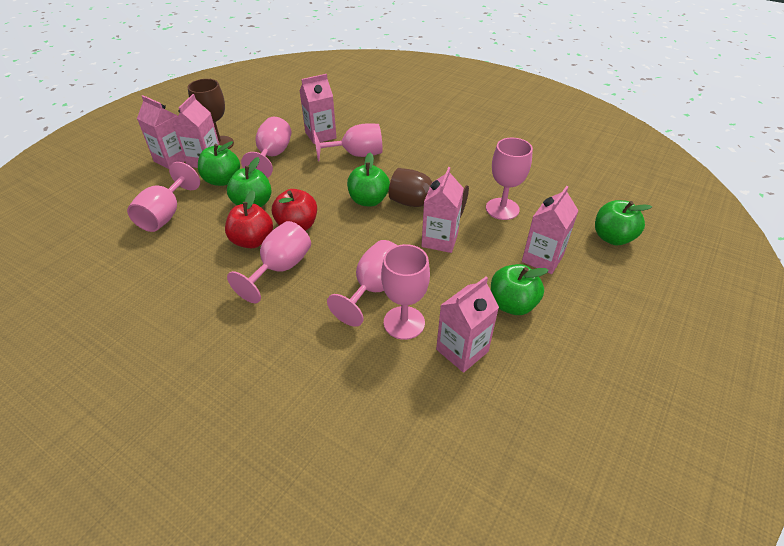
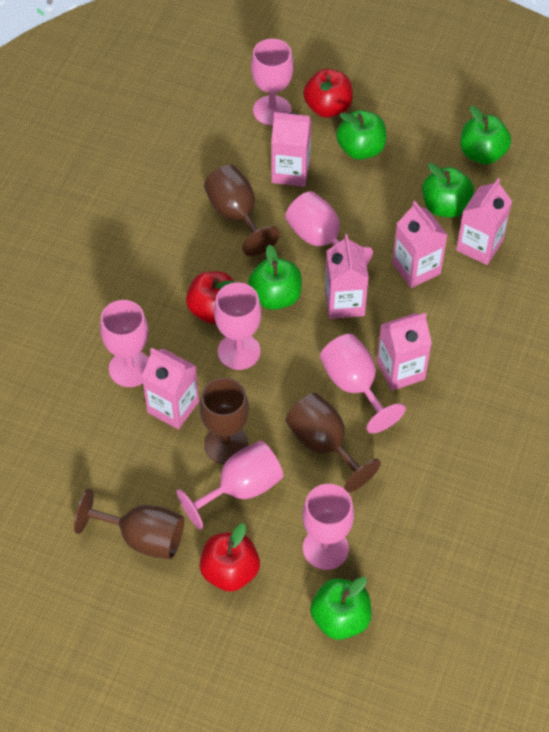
brown goblet: [188,79,234,149] [389,168,469,217] = 2 -> [74,489,184,559] [200,378,249,464] [204,165,280,256] [286,393,381,492] = 4
red apple: [225,190,273,248] [272,189,317,231] = 2 -> [186,271,236,324] [199,523,260,592] [303,69,353,118] = 3

